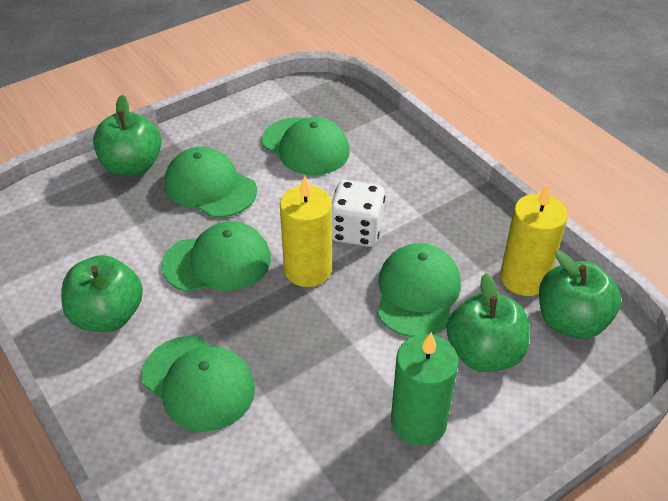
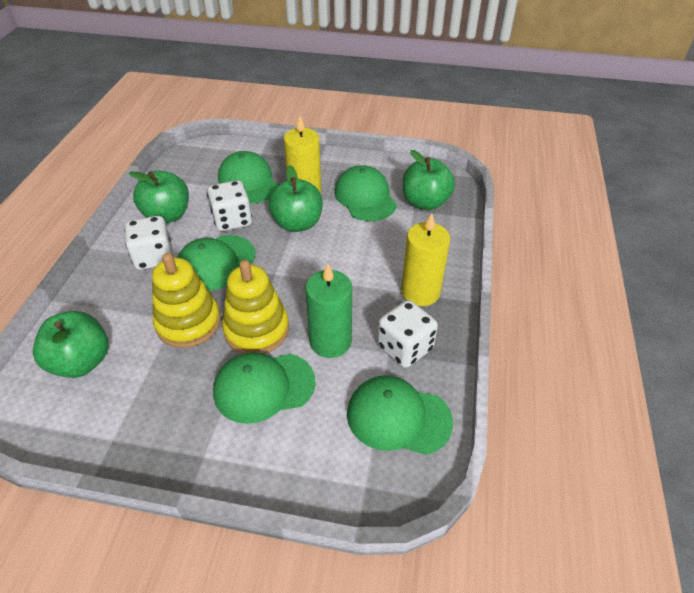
white dice: [332,180,385,247] = 1 -> [124,216,173,270] [207,180,252,231] [377,300,438,368] = 3
yellow stacking toy: none = 0 -> [152,253,221,348] [222,260,289,354] = 2

